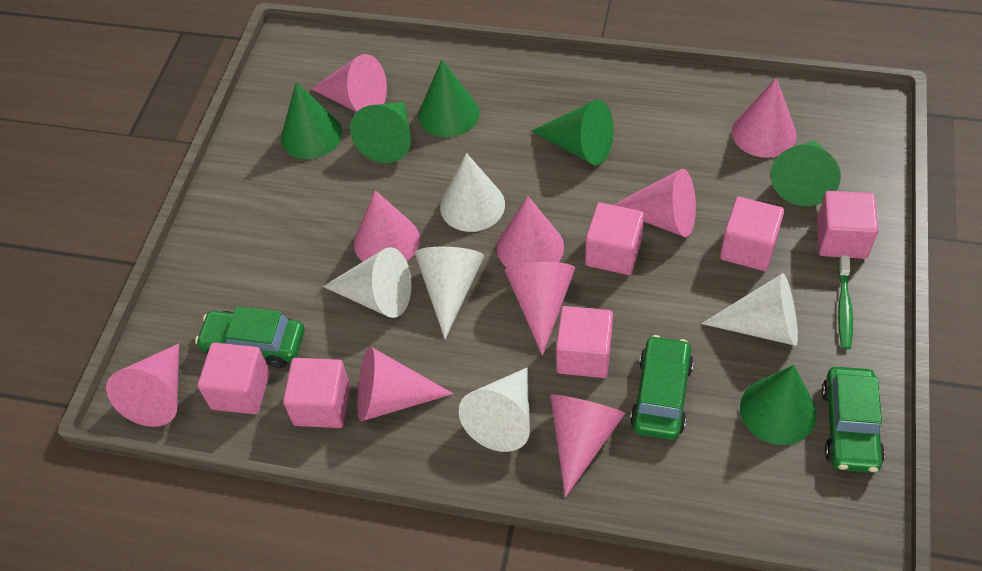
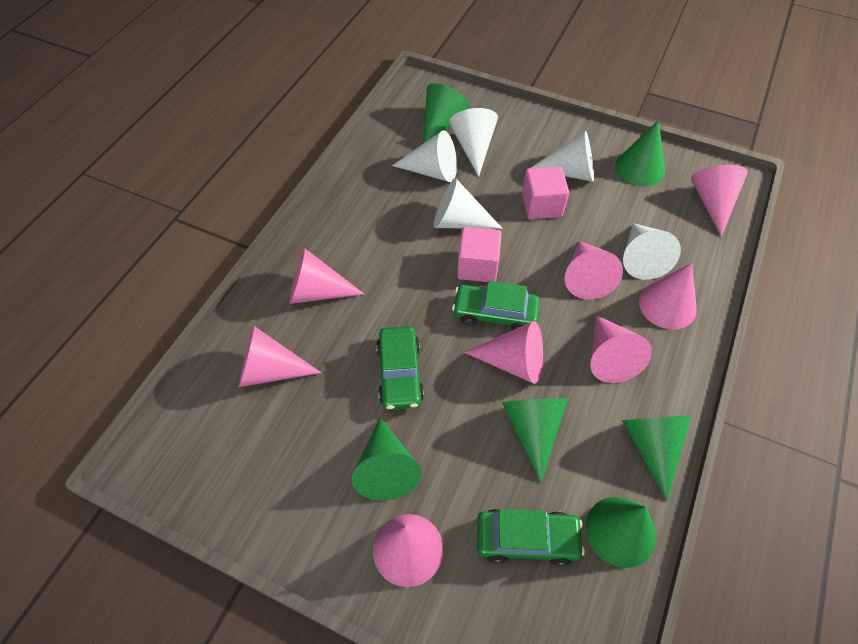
green toothbrush: [838,255,853,349] = 1 -> none = 0
pink cone: [106,343,179,427] [311,54,387,112] [354,190,420,262] [357,347,454,421] [497,196,564,267] [505,262,575,356] [550,395,625,497] [613,169,696,237] [732,78,796,158] = 9 -> [239,326,321,387] [289,248,365,304] [373,514,444,587] [464,321,543,384] [564,241,623,299] [590,315,652,383] [639,263,697,330] [691,165,748,237] = 8
pink cube: [198,343,270,414] [283,358,350,428] [556,306,613,378] [585,202,644,275] [720,197,784,271] [817,191,878,259] = 6 -> [457,226,502,282] [522,166,569,219] = 2

